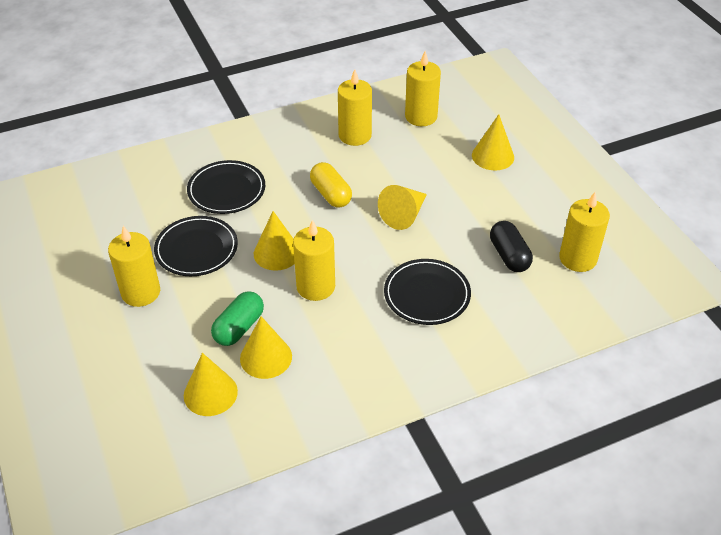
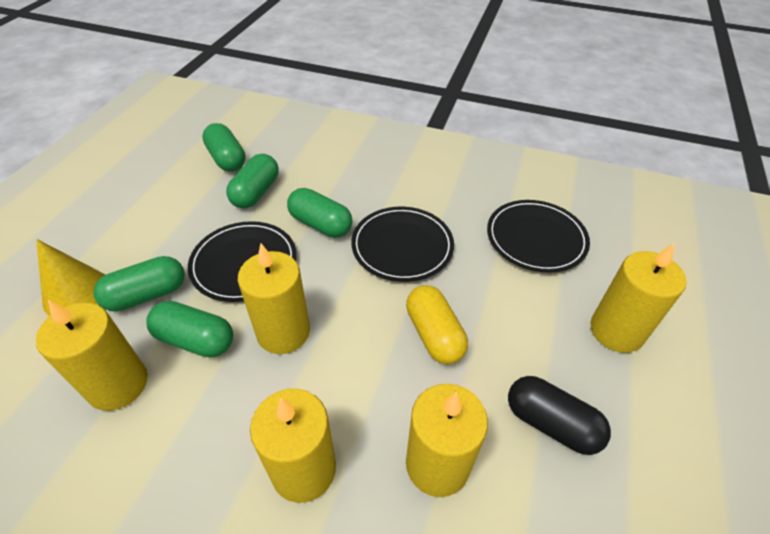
green capsule: [211,291,264,346] = 1 -> [94,256,185,312] [146,301,233,358] [202,123,246,172] [226,154,279,209] [287,188,353,238] = 5
yellow cone: [184,353,238,416] [240,316,292,379] [254,211,295,271] [378,185,427,230] [472,114,514,170] = 5 -> [36,239,105,316] = 1

